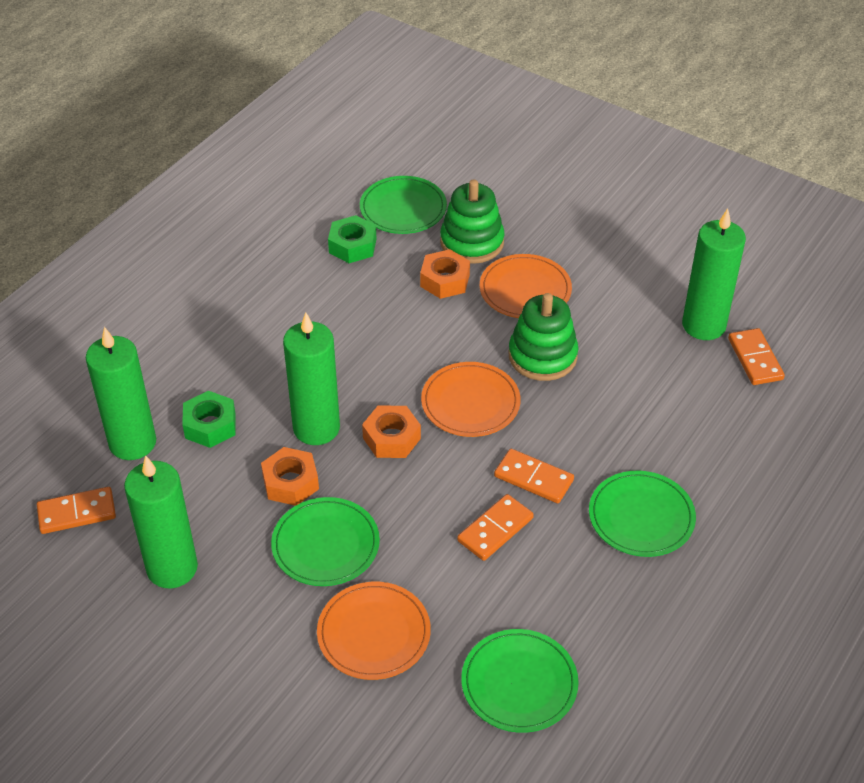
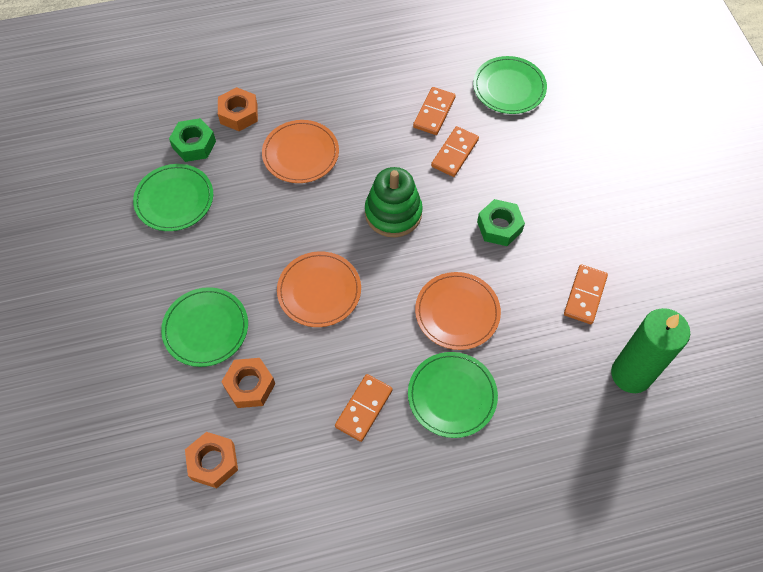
green candle: [86,327,156,460] [124,455,198,588] [283,312,340,445] [682,208,746,340] = 4 -> [611,308,690,393] = 1
green stacking toy: [440,179,505,264] [509,293,578,381] = 2 -> [365,167,423,237] = 1

